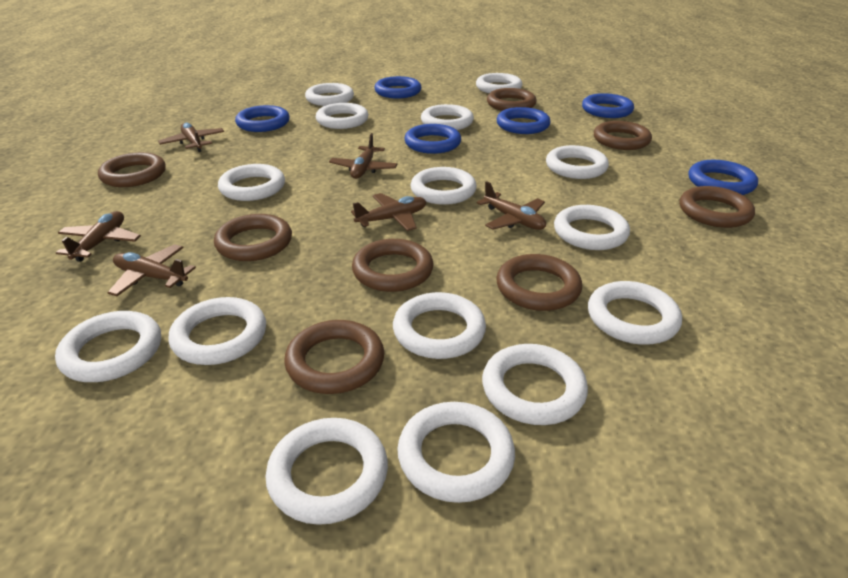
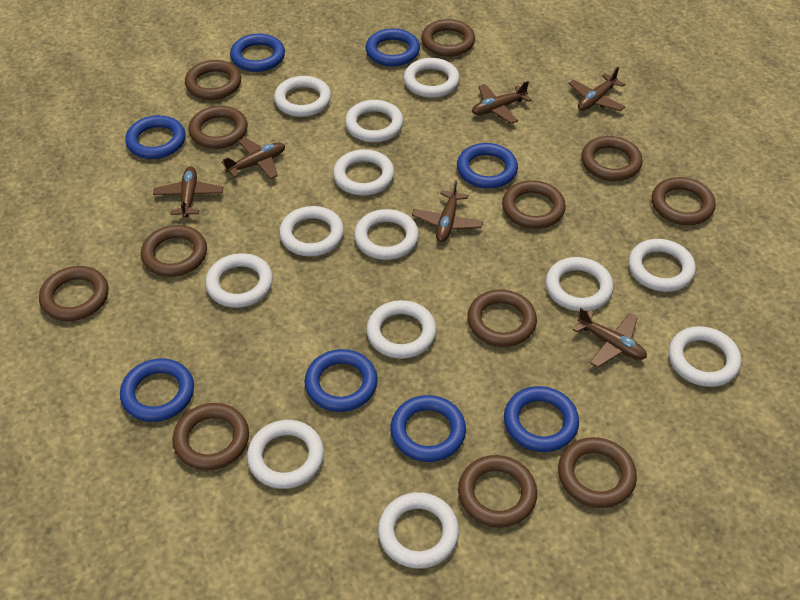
blue ring: [235,105,290,132] [374,76,421,99] [404,124,461,154] [497,107,551,134] [582,93,634,118] [688,160,758,195] = 6 -> [120,358,194,422] [125,115,185,159] [230,34,285,72] [305,349,378,412] [366,28,420,66] [391,395,466,462] [457,143,518,189] [504,386,579,452] = 8
brown ring: [98,152,166,187] [214,214,292,261] [284,320,384,394] [352,239,433,292] [487,88,537,111] [496,254,582,311] [594,121,652,150] [679,186,755,228] = 8 -> [39,266,108,321] [141,225,207,277] [173,403,249,470] [185,60,241,100] [189,106,248,149] [421,19,475,57] [458,455,537,528] [467,290,537,347] [502,180,566,229] [558,437,637,508] [581,136,643,181] [652,177,716,225] = 12
white ring: [55,311,161,382] [168,297,266,365] [218,164,285,201] [266,418,388,525] [305,83,354,106] [316,103,369,129] [393,292,486,359] [397,402,515,503] [410,167,477,205] [421,104,474,130] [476,73,522,93] [482,344,588,425] [546,145,609,179] [554,205,630,250] [588,281,682,345] = 15 -> [205,253,273,308] [247,420,324,489] [274,76,331,117] [279,206,344,256] [333,149,394,196] [345,100,403,142] [354,209,419,260] [366,300,437,359] [378,492,459,569] [404,58,460,98] [545,257,613,312] [628,239,696,292] [669,326,741,387] = 13

